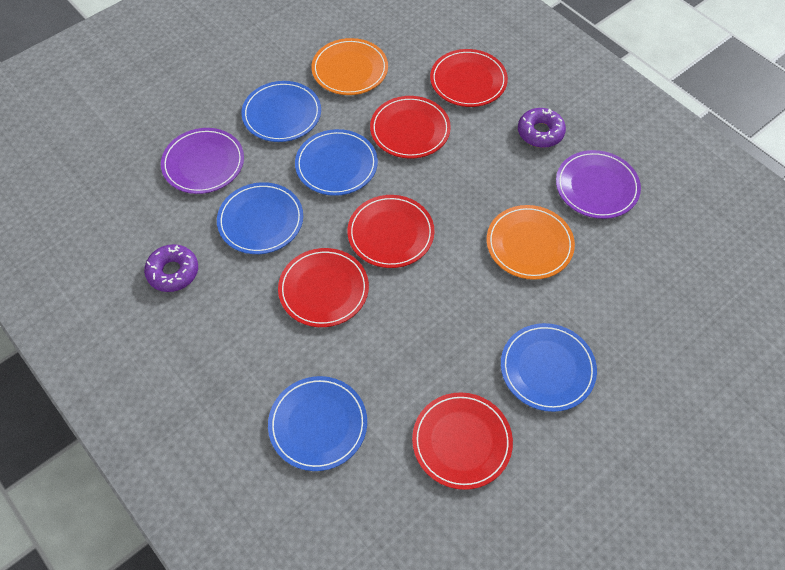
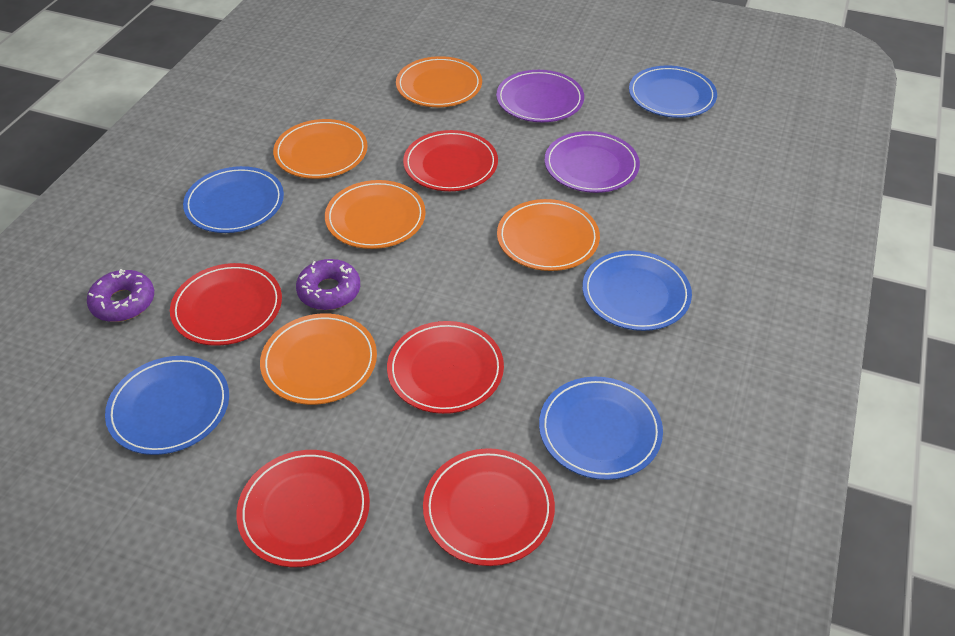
orange plate: [312,38,388,95] [487,205,575,280] = 2 -> [260,313,377,405] [273,119,368,179] [325,180,426,249] [396,56,482,107] [497,199,600,271] = 5

